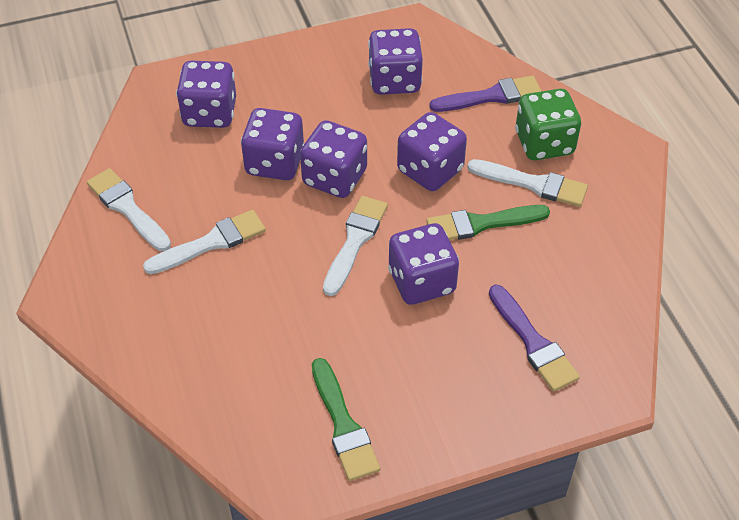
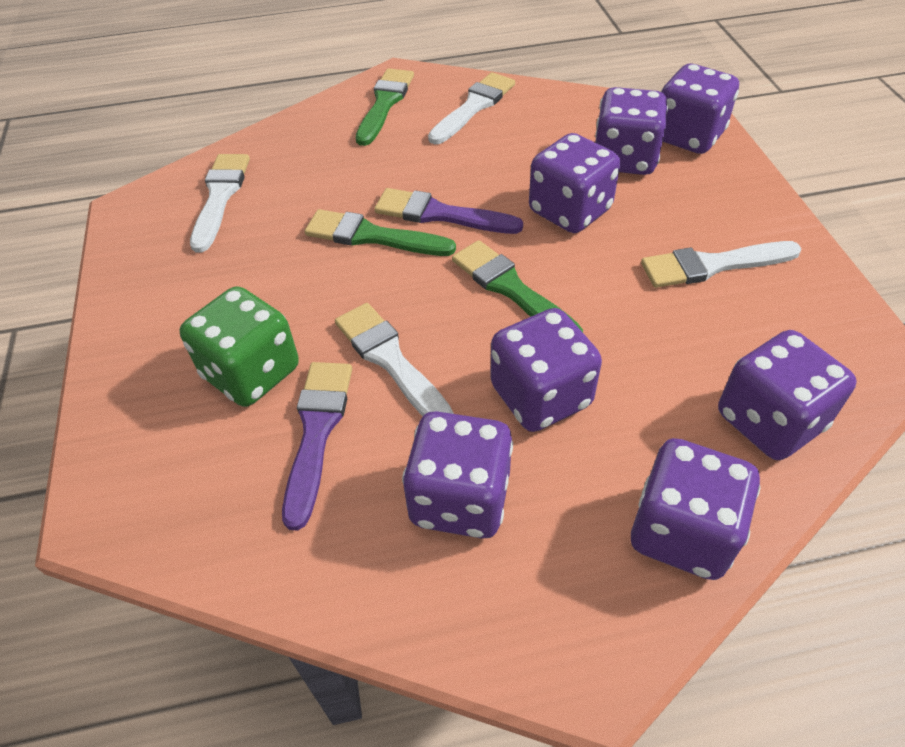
green brush: [312,358,380,481] [426,205,550,240] = 2 -> [305,209,456,256] [356,68,414,146] [452,240,583,332] = 3
purple dice: [176,61,236,128] [241,108,304,180] [300,120,367,198] [368,28,423,95] [388,223,459,305] [397,112,467,191] = 6 -> [402,411,513,539] [490,308,602,432] [529,133,620,233] [595,87,668,175] [631,438,760,580] [661,64,739,154] [718,330,857,460] = 7

